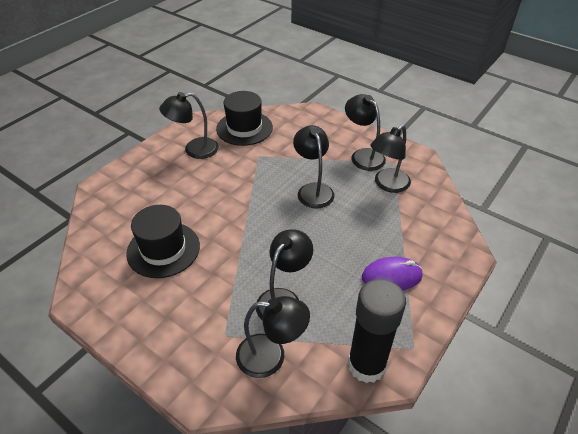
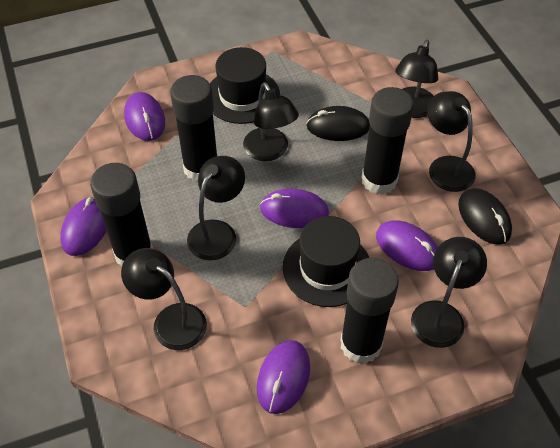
black glue stick: [348,279,406,383] = 1 -> [90,163,153,267] [170,75,218,181] [340,258,399,364] [361,87,414,195] = 4
black mouse: none = 0 -> [306,106,370,141] [458,188,512,245] = 2
purple mouse: [362,256,423,291] = 1 -> [60,197,107,256] [124,92,165,141] [257,340,310,414] [260,189,329,228] [376,220,438,271] = 5

